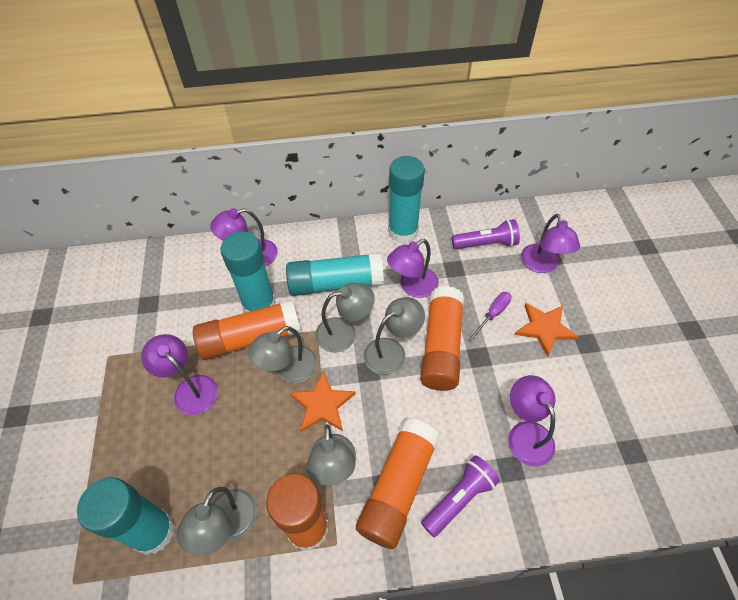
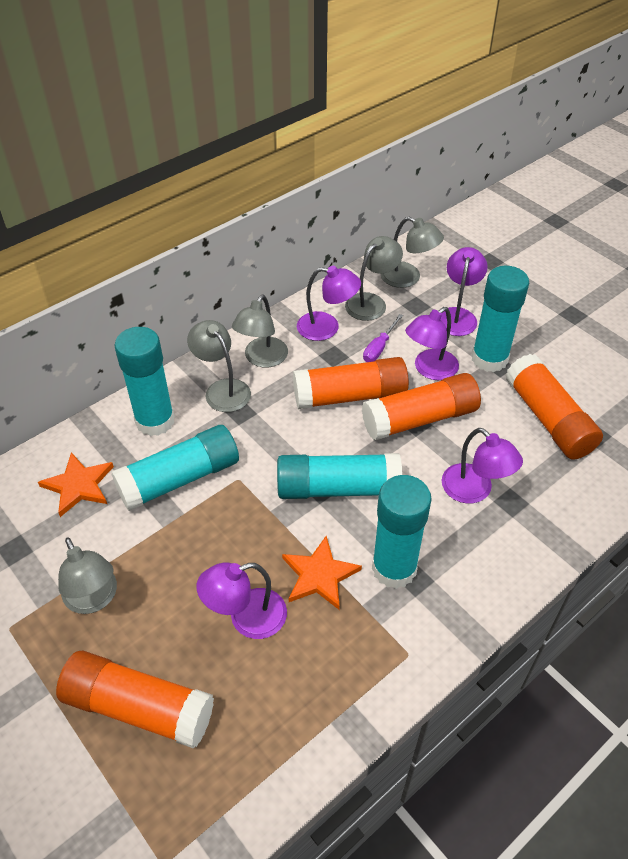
purple flashlight: [421,455,500,537] [452,219,520,249] = 2 -> none = 0
turquoise glue stick: [77,477,175,555] [220,232,276,313] [286,253,384,296] [388,156,425,243] = 4 -> [111,425,239,511] [114,327,175,436] [277,453,402,499] [372,475,432,589] [472,266,529,372] = 5

